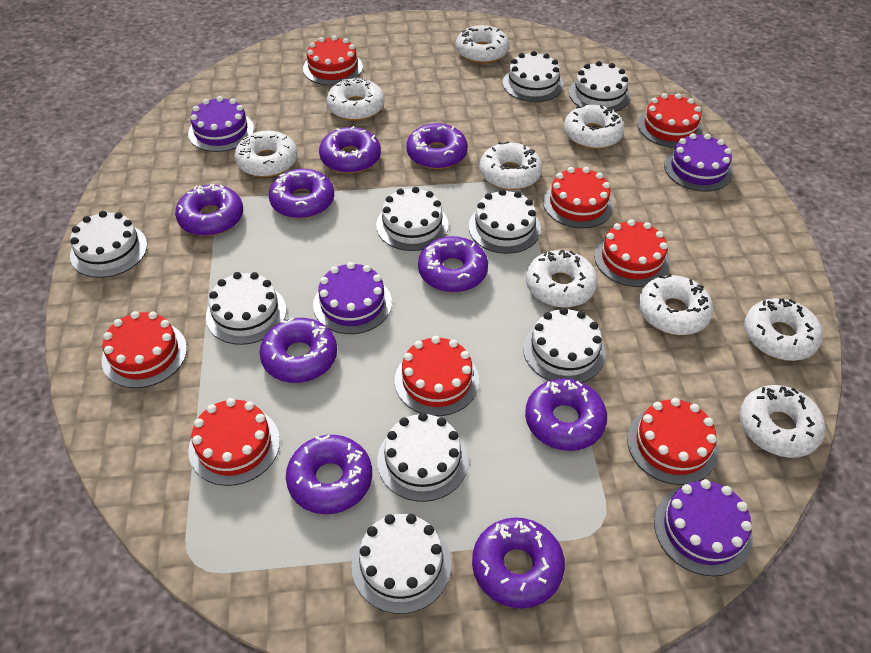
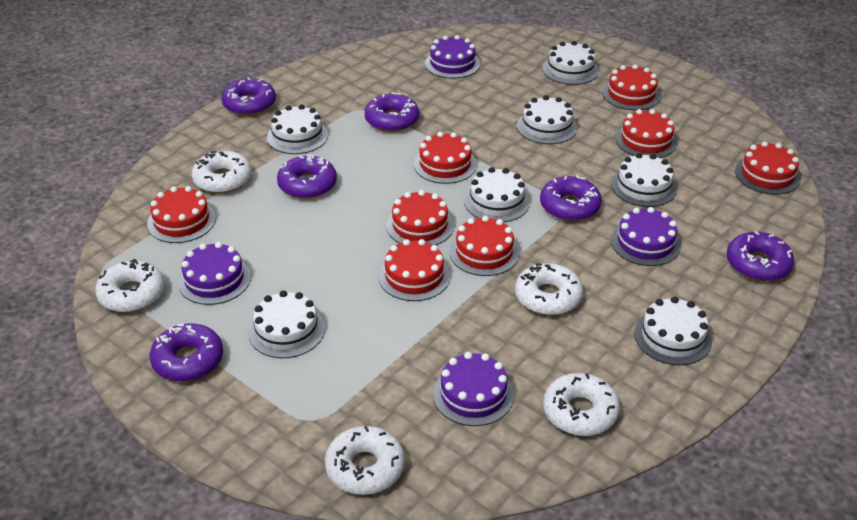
purple donut: [175,184,243,236] [260,317,337,383] [269,169,334,219] [286,435,372,514] [319,126,381,174] [406,123,468,169] [418,236,488,293] [472,517,565,608] [525,379,607,451] = 9 -> [150,324,223,381] [221,77,276,116] [277,154,337,199] [365,92,419,132] [540,175,602,221] [727,231,794,281] = 6
white cake: [70,211,147,278] [206,272,286,345] [351,514,451,614] [376,187,448,251] [377,412,468,502] [469,189,541,254] [503,51,563,102] [523,307,606,383] [569,61,631,112] = 9 -> [248,290,325,358] [267,105,328,154] [464,167,530,222] [517,95,577,144] [543,41,599,85] [611,153,677,207] [634,297,712,365] = 7
white donut: [234,130,298,177] [326,77,385,121] [456,25,509,63] [479,141,542,190] [526,250,598,308] [564,104,624,149] [639,274,713,335] [740,385,826,458] [744,298,823,361] = 9 -> [95,259,165,312] [192,151,252,194] [325,426,405,495] [515,263,583,315] [543,373,620,436] = 5

